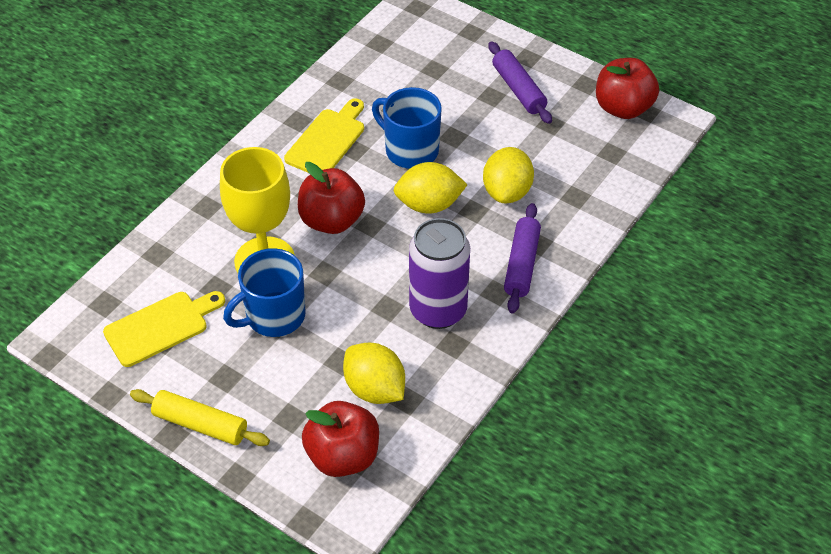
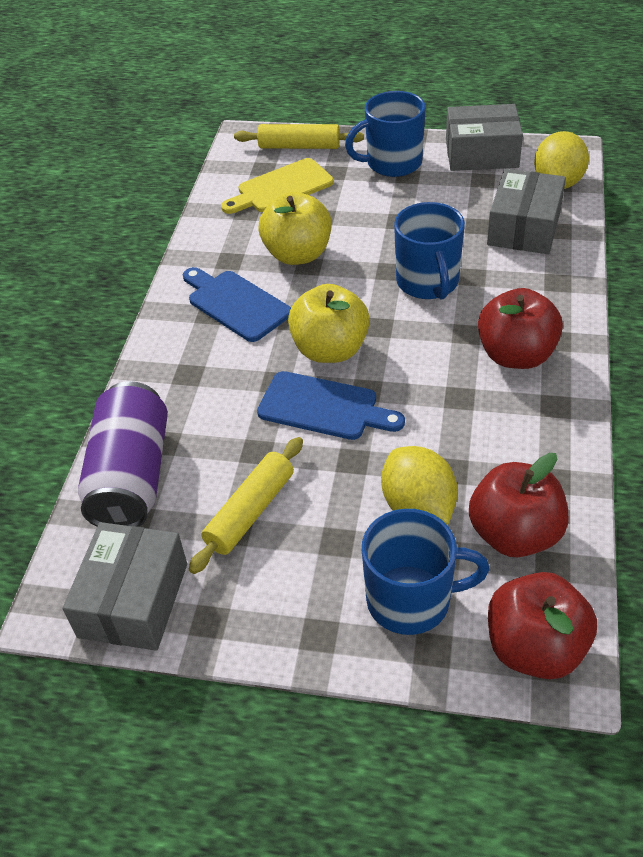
blue cutting board: none = 0 -> [183,267,291,342] [257,371,405,440] = 2
blue mug: [223,248,305,337] [372,87,442,169] = 2 -> [345,91,425,177] [362,509,490,635] [394,202,465,300] = 3
grey box: none = 0 -> [63,522,187,651] [446,104,523,171] [487,169,566,254] = 3
purple rolling pin: [488,41,552,124] [504,203,541,314] = 2 -> none = 0
yellow apple: none = 0 -> [258,192,331,265] [288,284,370,363] = 2
yellow cutting board: [103,291,225,367] [284,98,364,172] = 2 -> [221,158,334,214] = 1
yellow goblet: [220,147,295,273] = 1 -> none = 0
yellow lemon: [343,343,405,404] [393,162,467,214] [483,147,534,203] = 3 -> [381,446,458,524] [534,131,589,189] = 2
yellow rolling pin: [130,389,270,446] = 1 -> [189,437,303,574] [234,124,364,149] = 2

